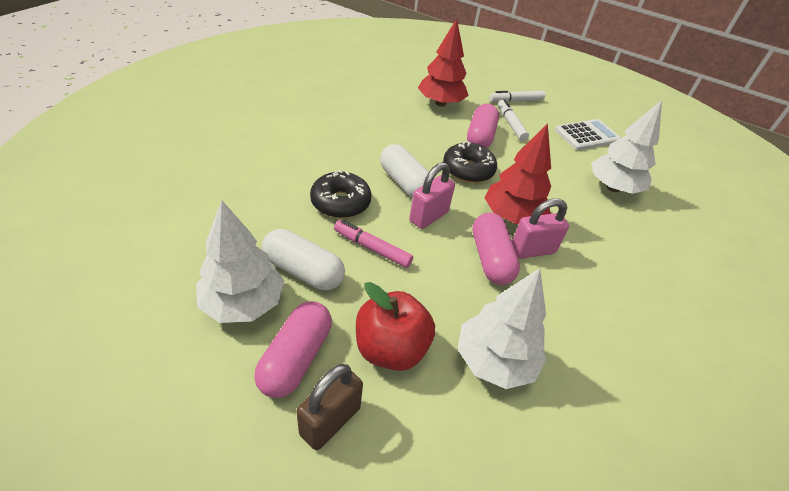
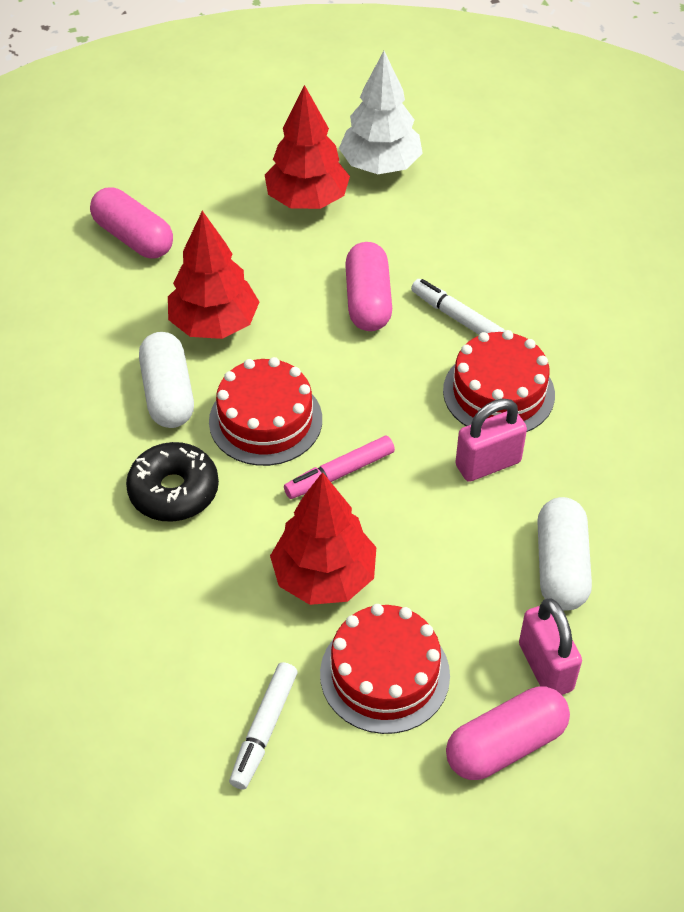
black donut: [310,170,371,218] [443,141,497,183] = 2 -> [126,442,219,522] = 1
brown padlock: [297,364,363,450] = 1 -> none = 0
red apple: [356,282,435,371] = 1 -> none = 0
red cake: none = 0 -> [209,357,322,466] [320,604,450,734] [443,330,555,432] = 3
red tree: [418,18,469,107] [484,123,551,224] = 2 -> [168,211,259,339] [265,85,350,209] [270,472,376,605] = 3
white calculator: [555,119,621,150] = 1 -> none = 0
white tree: [196,200,284,323] [458,268,547,389] [591,100,662,194] = 3 -> [339,51,423,174] = 1

